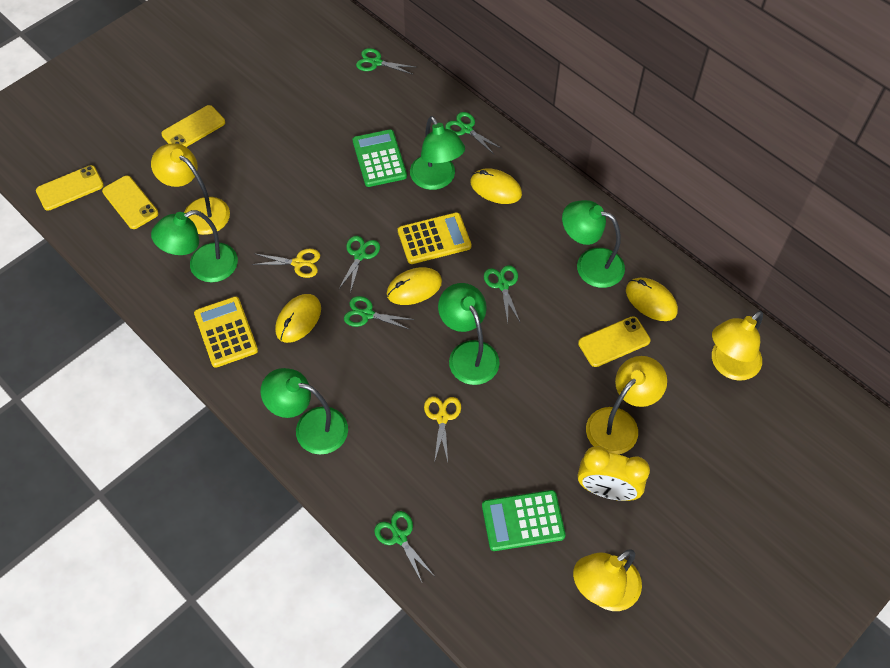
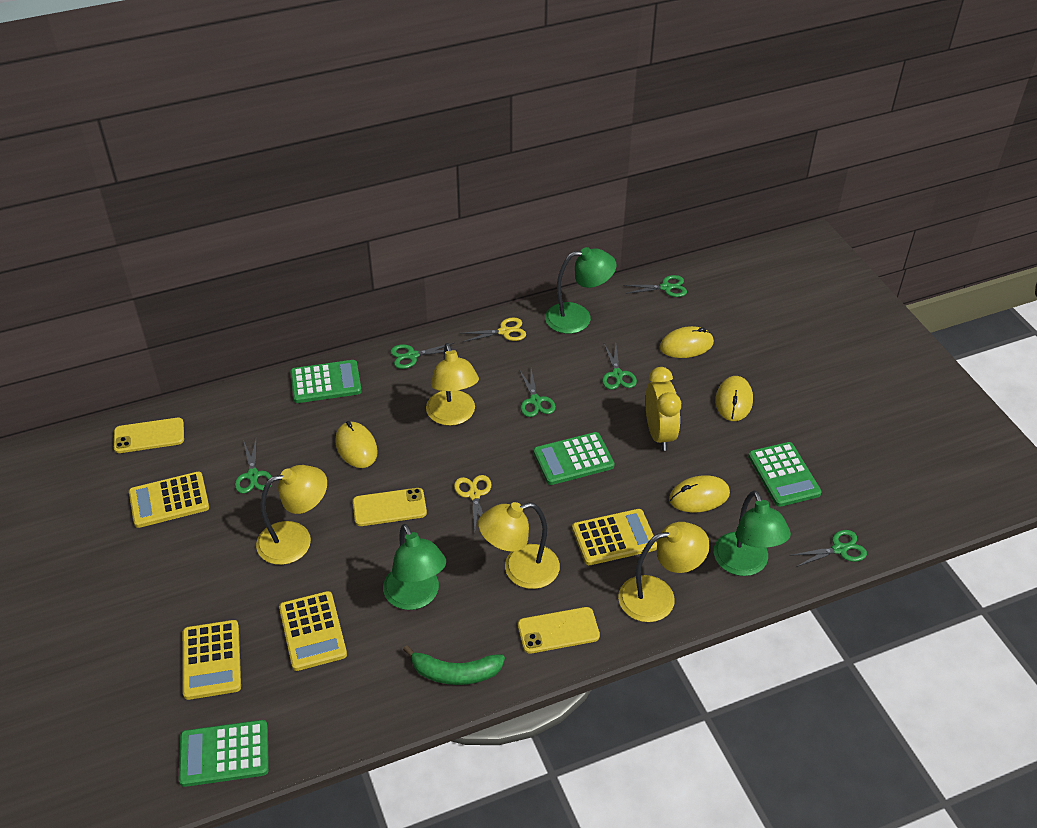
green banana: none = 0 -> [403,645,505,685] = 1
green calculator: [353,129,407,187] [482,490,566,551] = 2 -> [179,720,269,787] [290,360,362,403] [533,432,615,485] [748,442,822,507] = 4
green lamp: [151,210,238,283] [261,368,348,454] [410,116,465,190] [438,283,500,385] [562,200,625,288] = 5 -> [383,524,446,610] [545,247,617,334] [714,490,791,576] = 3
yellow calculator: [194,296,258,368] [398,212,471,264] = 2 -> [129,472,209,528] [183,620,241,700] [279,591,347,671] [572,509,657,565] = 4
yellow phone: [36,165,104,211] [102,175,159,229] [161,105,225,147] [578,316,651,367] = 4 -> [114,418,184,453] [353,488,427,526] [518,607,600,654] = 3

